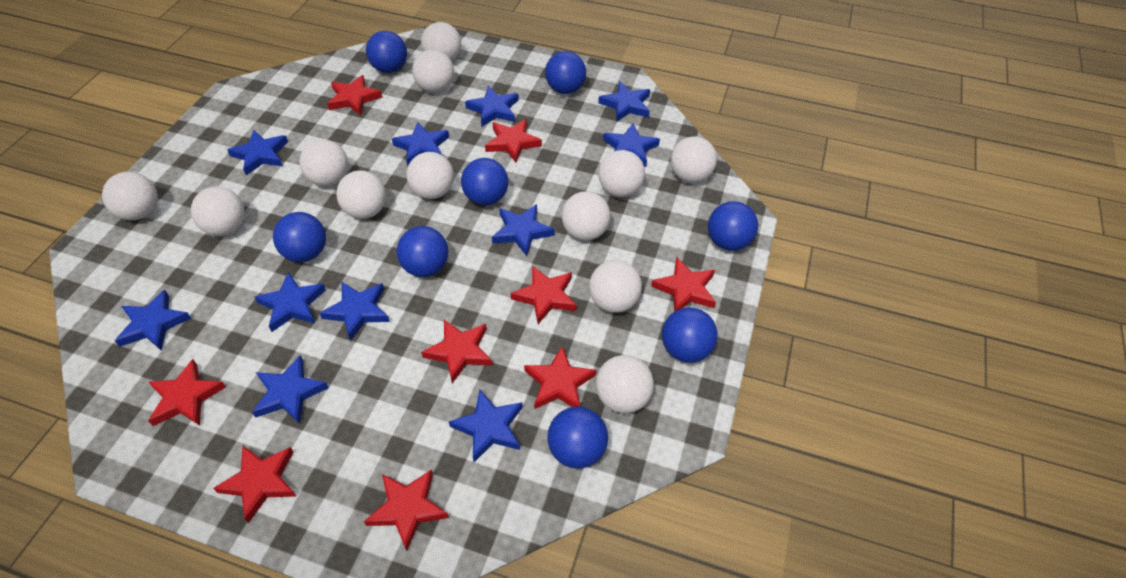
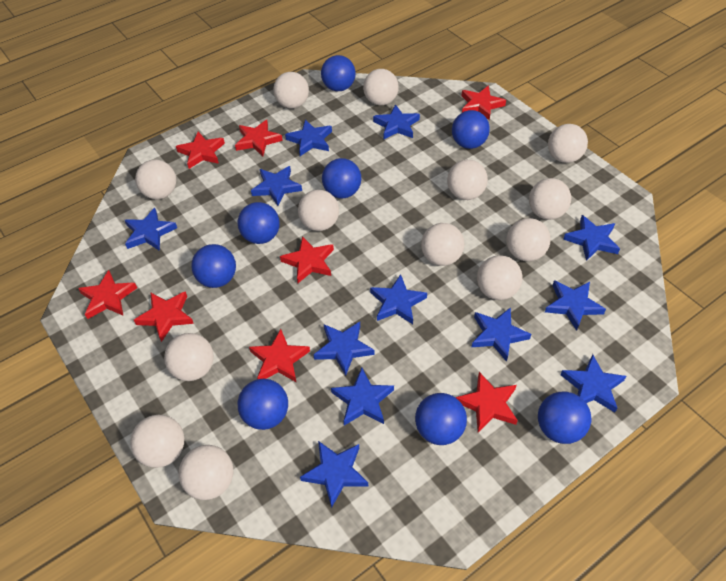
blue star: [115,290,191,351] [227,130,288,175] [252,355,328,424] [255,272,326,332] [320,282,390,341] [392,122,449,166] [449,389,523,462] [465,86,519,127] [492,204,554,256] [598,81,650,122] [603,123,660,167] = 11 -> [125,208,177,251] [251,166,302,206] [285,119,332,156] [300,441,368,508] [313,322,375,376] [331,368,394,426] [370,274,427,324] [373,104,420,139] [472,307,531,362] [545,280,606,331] [560,354,626,412] [563,215,620,261] = 12
red star: [148,359,226,426] [213,445,296,523] [327,75,382,116] [364,469,449,551] [421,320,493,383] [485,119,542,163] [511,266,577,324] [524,346,596,409] [651,257,716,312] = 9 -> [78,270,137,319] [134,291,194,342] [176,132,225,169] [235,120,283,156] [249,329,310,382] [280,236,334,283] [455,372,518,432] [461,86,506,120] = 8
white ball: [102,172,158,220] [191,187,245,236] [300,139,348,186] [336,170,386,219] [407,152,454,199] [412,49,454,92] [421,22,461,61] [562,191,611,240] [589,260,642,313] [596,355,654,413] [599,150,645,197] [671,136,717,183] = 12 -> [130,415,185,468] [135,160,176,199] [164,333,214,381] [179,445,233,500] [273,72,309,108] [298,190,339,231] [363,69,399,105] [421,223,464,266] [447,160,488,200] [477,255,523,300] [506,218,551,261] [529,178,571,220] [548,124,588,163] = 13

